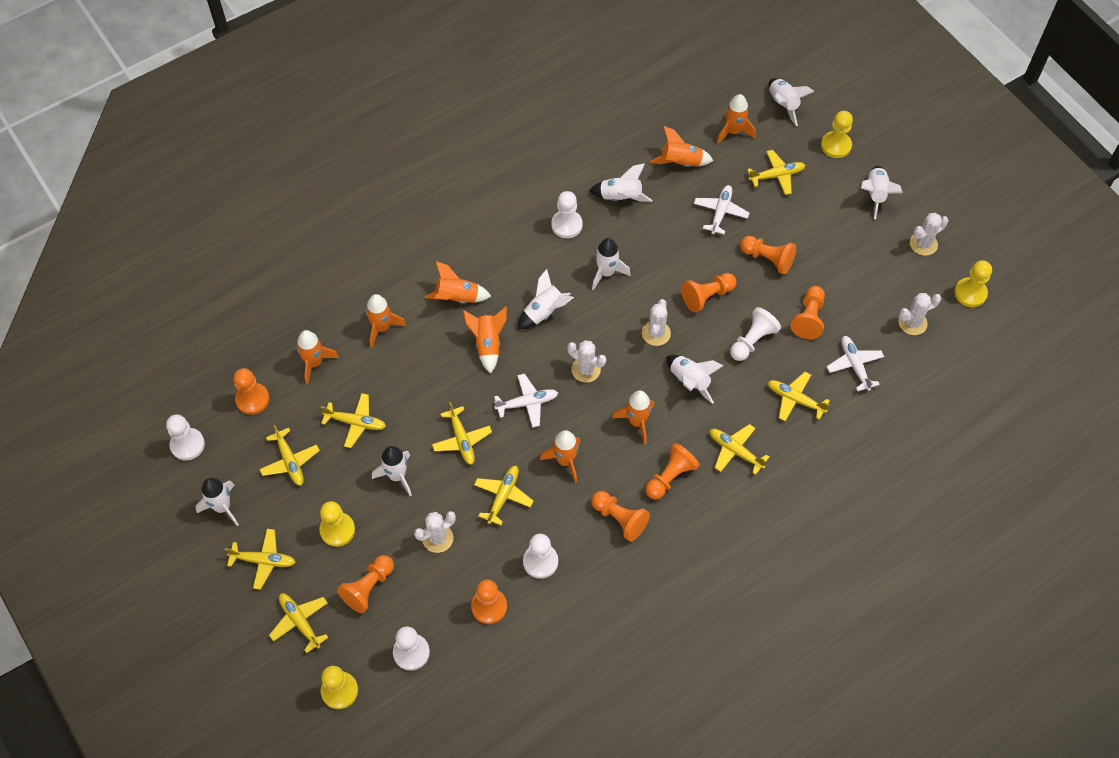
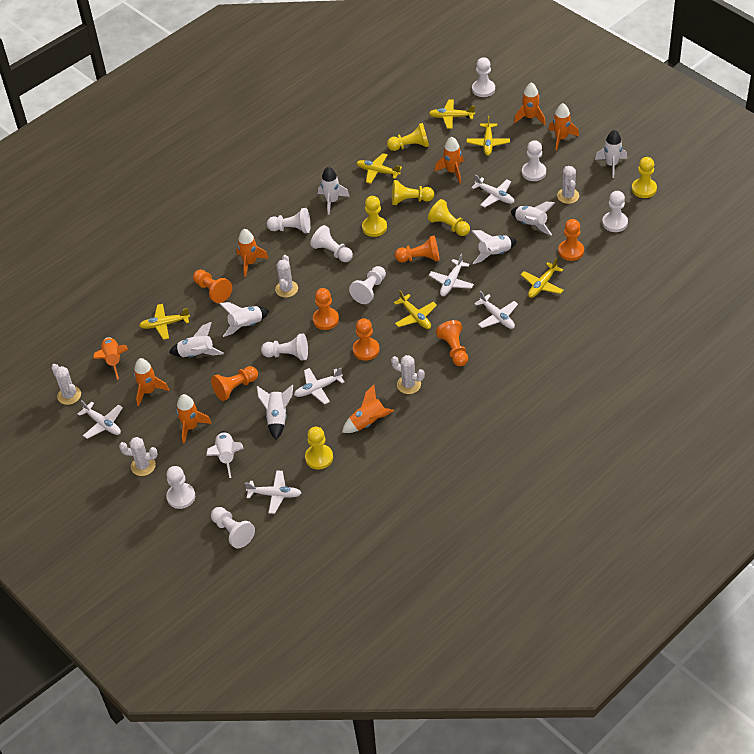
orange pawn: [233,368,269,415] [337,555,394,613] [471,580,507,624] [591,491,650,542] [645,443,700,500] [681,273,736,312] [740,236,796,274] [790,286,825,339] = 8 -> [193,270,232,303] [211,366,258,401] [313,288,339,330] [353,318,380,361] [395,236,439,262] [436,320,468,366] [558,219,584,261] = 7
white pawn: [166,415,205,461] [393,627,430,671] [523,534,558,579] [551,191,583,238] [730,307,781,361] = 5 -> [166,466,195,509] [211,507,255,549] [261,334,308,360] [267,208,311,233] [310,225,353,262] [349,266,386,304] [472,57,495,97] [522,140,546,181] [602,191,628,232] = 9
white plane: [494,374,558,428] [694,185,749,234] [827,336,884,391] = 3 -> [78,400,123,439] [245,470,301,514] [294,368,344,404] [429,254,474,296] [471,175,514,207] [474,291,518,329] = 6
yellow pawn: [319,501,355,547] [321,666,358,709] [821,111,853,158] [954,260,992,307] = 4 -> [305,427,333,469] [362,196,387,237] [387,123,429,151] [392,180,434,205] [428,199,470,236] [632,157,657,198] = 6
yellow plane: [225,529,296,589] [259,425,320,486] [269,593,329,653] [321,393,386,448] [432,402,492,465] [474,466,534,525] [710,424,769,475] [747,150,806,195] [768,372,830,421] = 9 -> [139,304,190,340] [356,153,402,184] [394,290,437,329] [429,99,475,129] [467,116,510,156] [521,258,564,298] = 6

